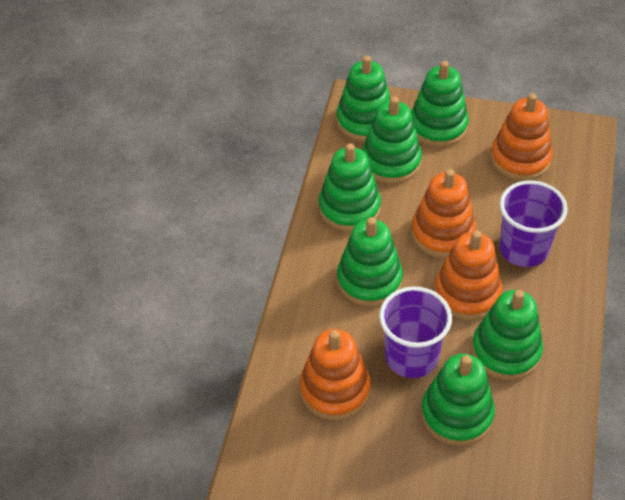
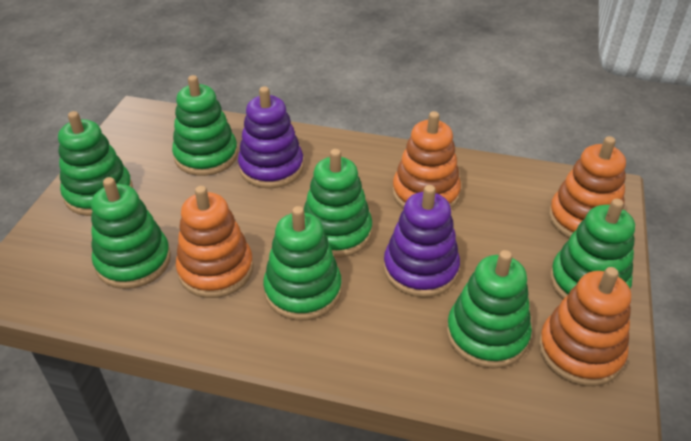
purple cup: [379,286,452,378] [499,181,568,267] = 2 -> none = 0
purple stacking toy: none = 0 -> [238,86,304,188] [383,185,460,297] = 2

